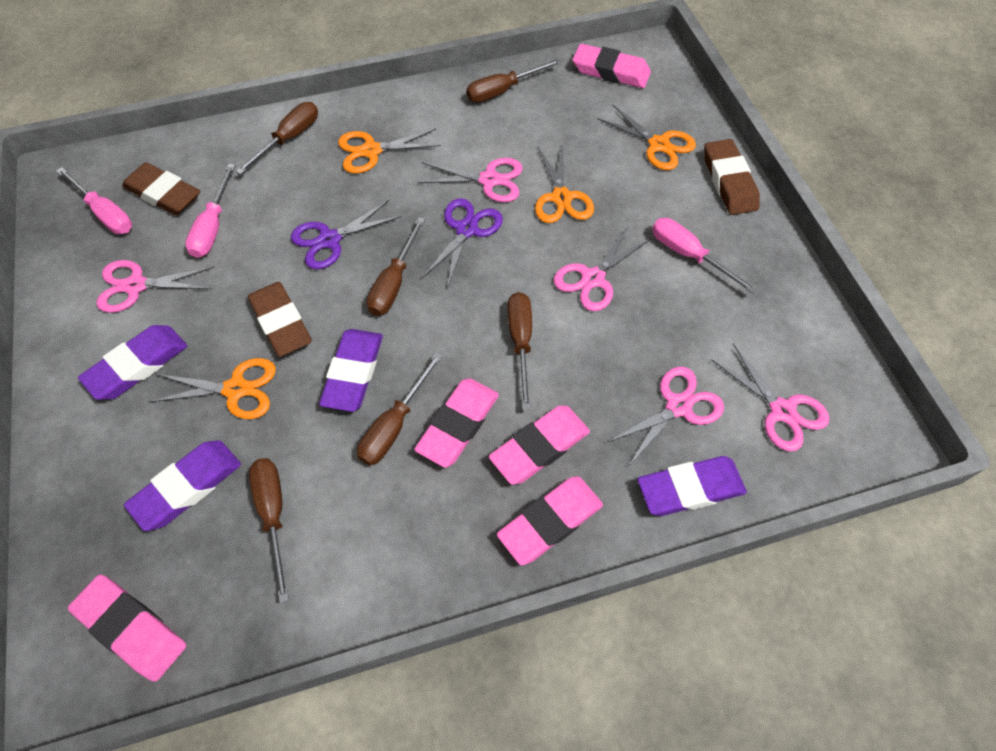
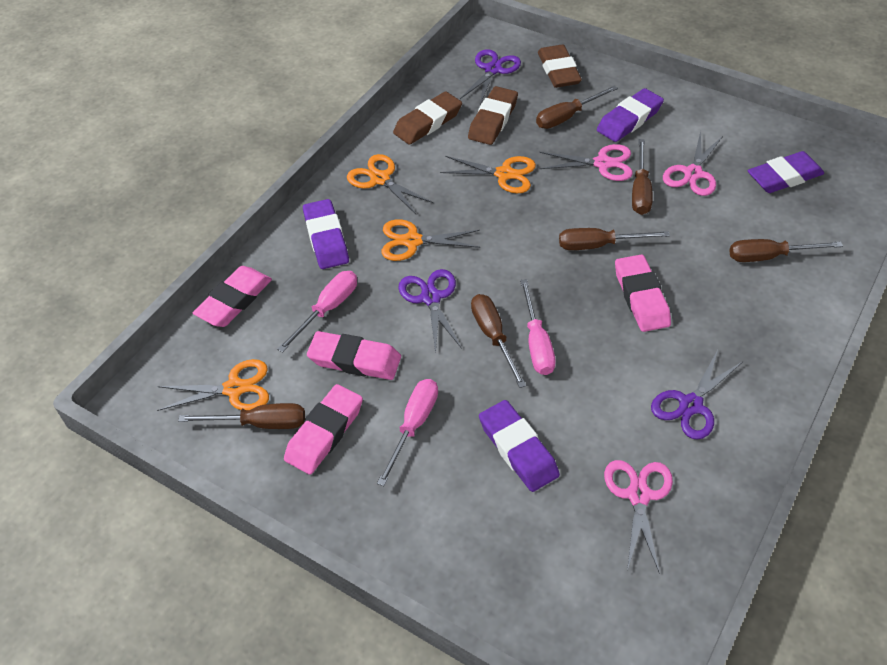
pink eraser: [68,574,186,682] [414,378,499,468] [489,406,590,485] [497,476,603,565] [573,44,651,88] = 5 -> [193,266,272,327] [284,384,363,475] [307,331,401,380] [615,254,671,332] = 4
pink scissors: [96,260,215,313] [418,158,523,202] [554,227,650,311] [608,367,724,465] [712,343,830,452] = 5 -> [539,144,633,181] [604,460,673,574] [663,131,723,196] = 3
purple scissors: [291,200,401,269] [422,198,503,288] = 2 -> [399,269,462,354] [460,49,521,105] [651,350,742,440] = 3

